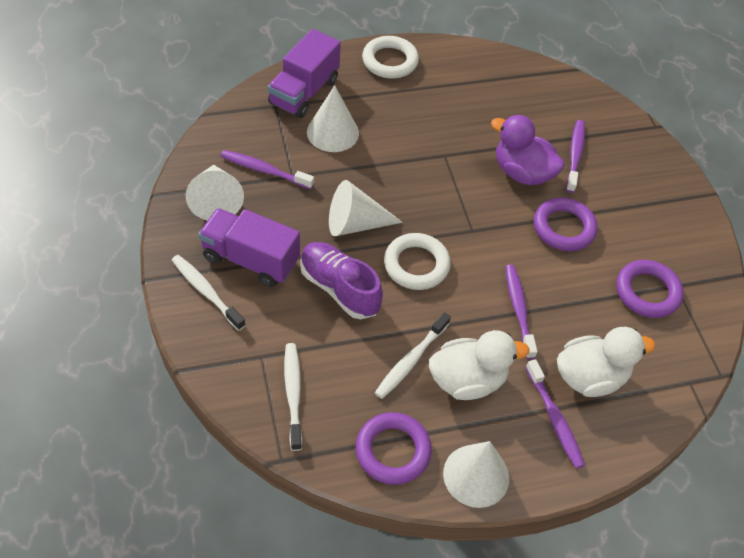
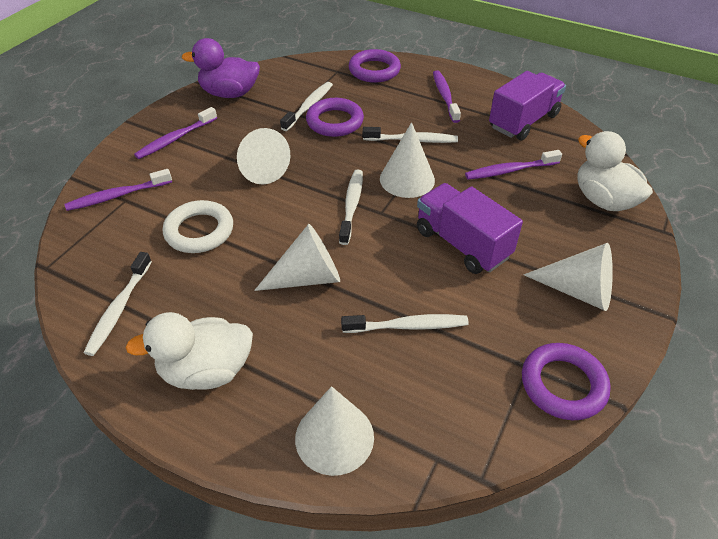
purple shoe: [300,242,383,319] = 1 -> none = 0
white cone: [185,165,244,221] [307,85,359,152] [329,180,403,236] [443,441,509,508] = 4 -> [237,128,290,185] [254,224,340,291] [295,386,374,476] [380,122,435,198] [523,243,613,311] = 5
white ring: [362,36,419,79] [384,233,451,290] = 2 -> [163,200,233,253] = 1
white toothbrush: [172,255,246,331] [284,343,302,451] [375,313,451,399] = 3 -> [84,252,152,356] [280,82,333,131] [339,170,363,245] [341,314,469,333] [363,127,458,143] = 5

